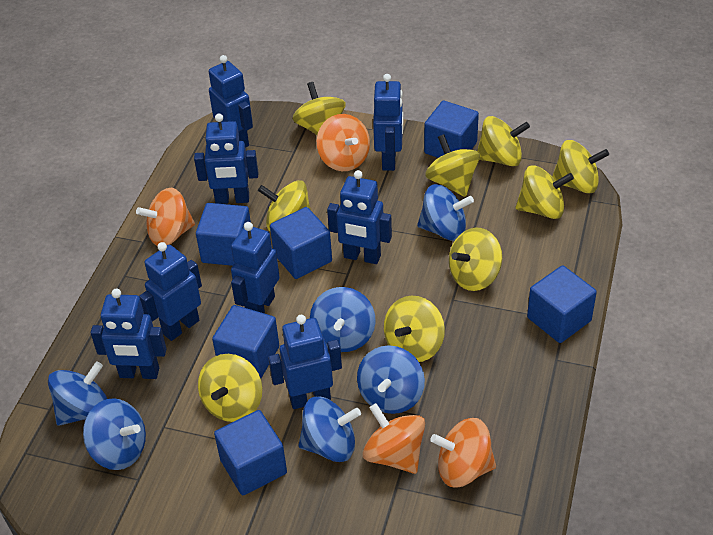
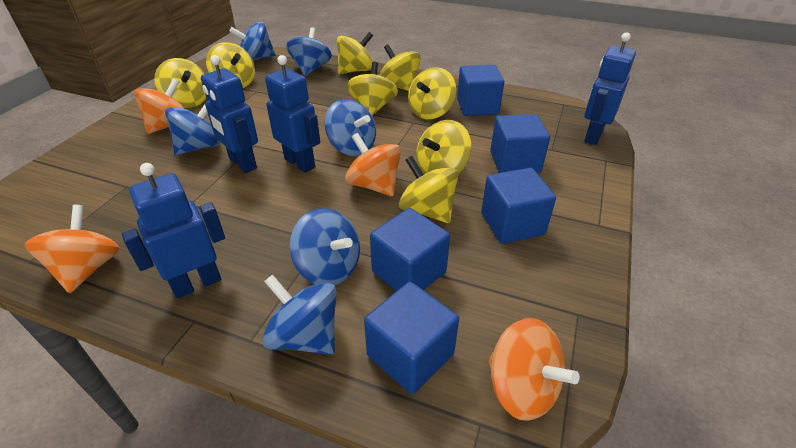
blue cube: [196,203,251,266] [212,305,279,378] [214,410,287,495] [270,207,332,279] [424,101,479,158] [527,265,597,343] = 6 -> [364,282,459,394] [370,208,450,291] [457,65,504,116] [481,168,556,244] [490,114,550,173] = 5
blue robot: [91,289,167,379] [139,242,202,341] [194,113,258,204] [209,55,253,148] [231,222,280,313] [268,315,342,409] [327,170,392,264] [373,74,403,171] = 8 -> [122,163,225,298] [201,55,258,173] [265,55,320,173] [584,32,636,145] = 4
yellow spinning top: [198,354,262,422] [258,180,311,231] [292,82,346,135] [384,296,445,362] [425,134,480,197] [449,227,502,291] [477,116,530,167] [516,165,574,219] [552,140,609,194] = 9 -> [154,58,206,108] [206,42,255,88] [337,32,373,74] [347,62,398,116] [379,44,421,91] [399,156,458,223] [408,67,456,119] [417,120,472,174] = 8

